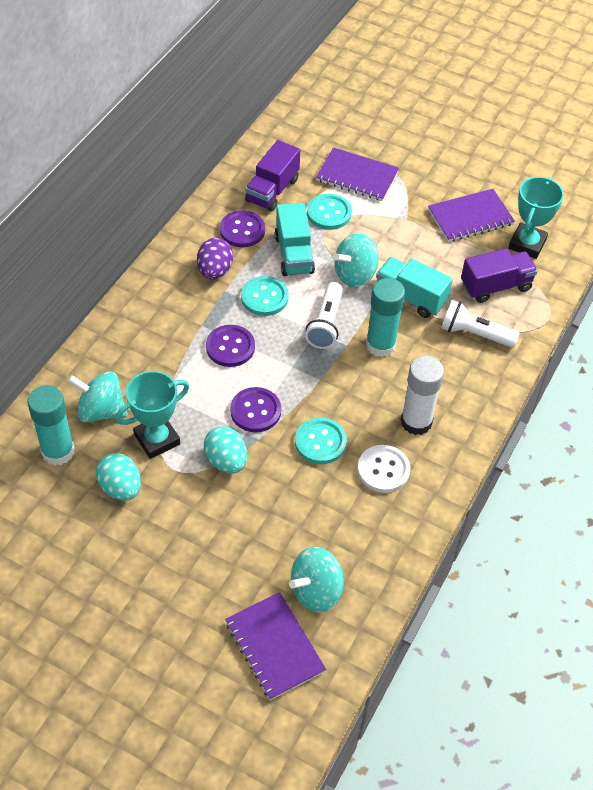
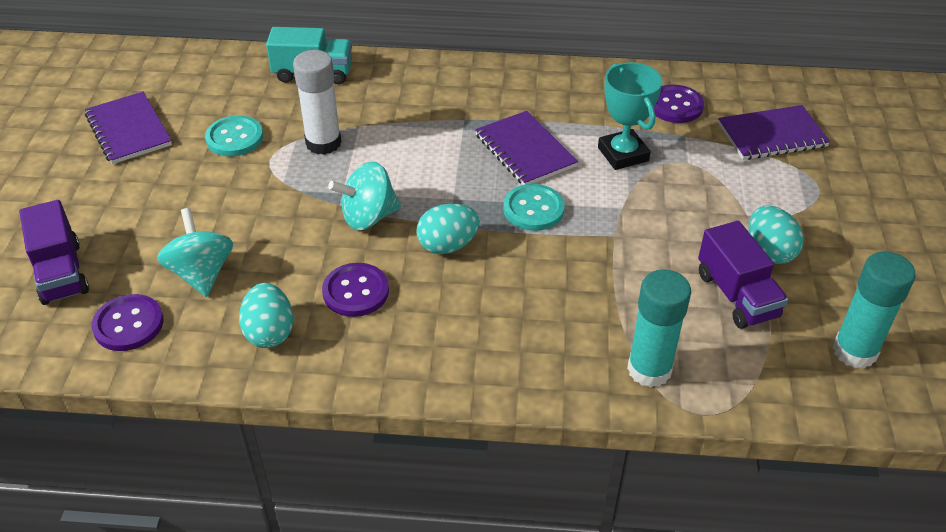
purple egg: [197,238,233,279] = 1 -> none = 0
turquoise button: [241,276,289,316] [295,418,347,464] [307,194,352,230] = 3 -> [205,115,263,157] [503,184,565,231] = 2
turquoise egg: [96,453,141,500] [204,426,247,473] = 2 -> [239,283,293,348] [416,204,480,254] [749,205,803,264] = 3
turquoise spinning top: [67,371,128,422] [289,547,344,612] [334,233,379,287] = 3 -> [157,208,233,297] [328,161,401,230] = 2
turquoise trophy: [116,371,189,459] [508,177,564,259] = 2 -> [598,62,662,170] = 1
turquoise truck: [275,203,315,276] [376,257,453,318] = 2 -> [266,27,352,84] = 1
white button: [357,445,410,493] = 1 -> none = 0
white flashlight: [305,282,343,349] [441,300,520,348] = 2 -> none = 0

